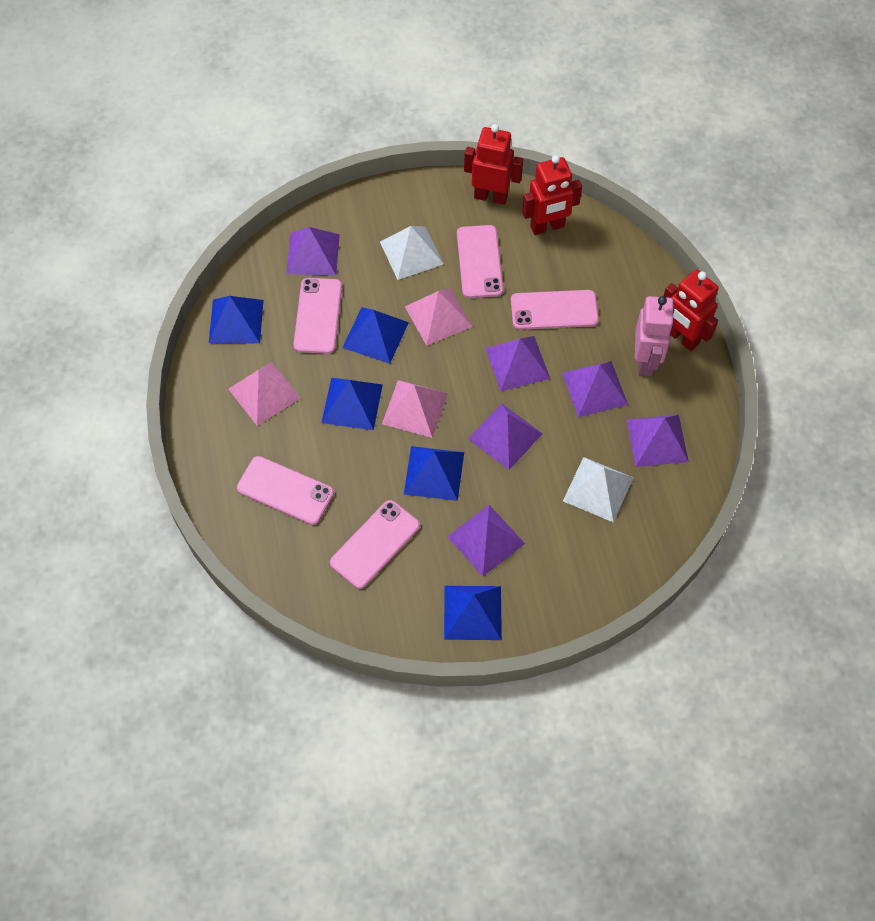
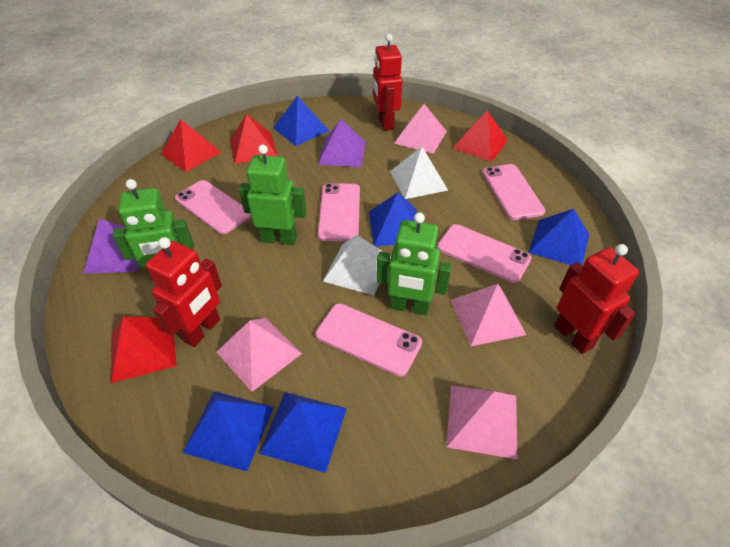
green robot: none = 0 -> [113,179,194,282] [239,145,307,245] [376,212,452,315] = 3
pink pyramid: [229,362,301,426] [382,380,448,438] [405,288,473,346] = 3 -> [217,318,302,392] [394,104,447,154] [446,386,517,459] [451,284,526,346] = 4
pink robot: [635,296,674,376] = 1 -> none = 0
purple pyramid: [286,227,340,276] [447,505,525,576] [468,403,543,470] [485,336,550,391] [562,361,628,417] [627,415,689,467] = 6 -> [83,219,139,274] [318,119,366,167] = 2
red pyramid: none = 0 -> [111,317,177,383] [161,119,222,172] [230,114,278,164] [453,110,508,162] = 4

